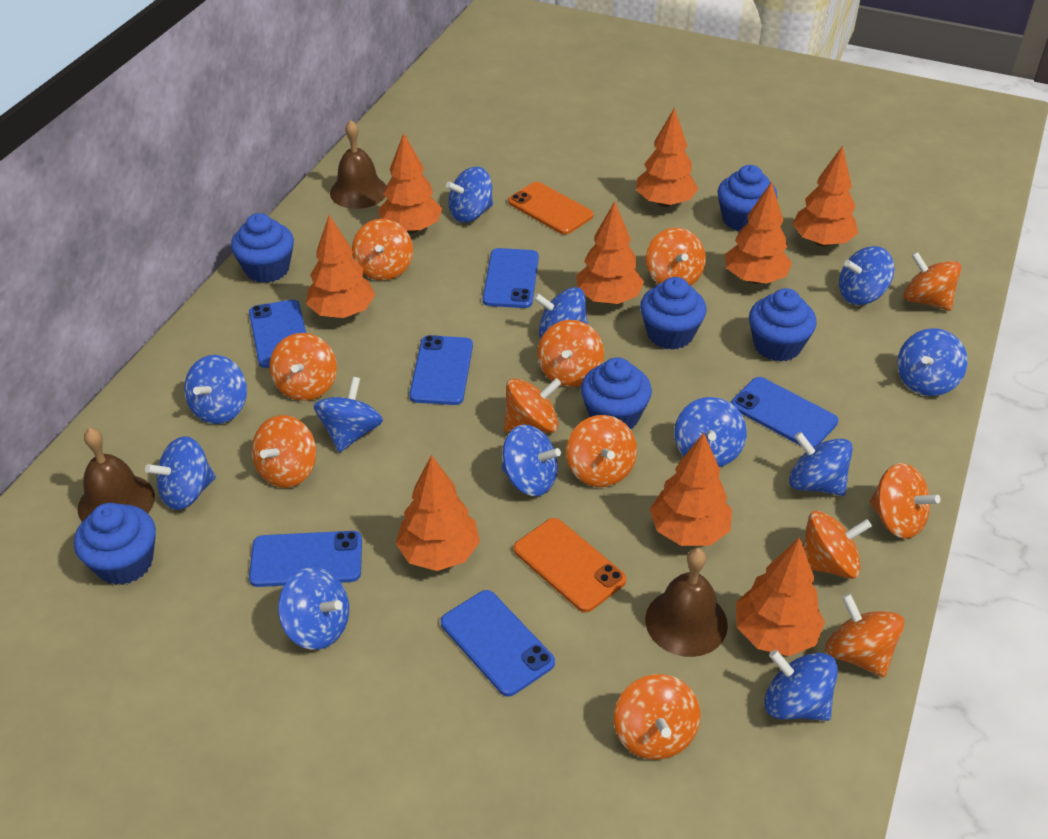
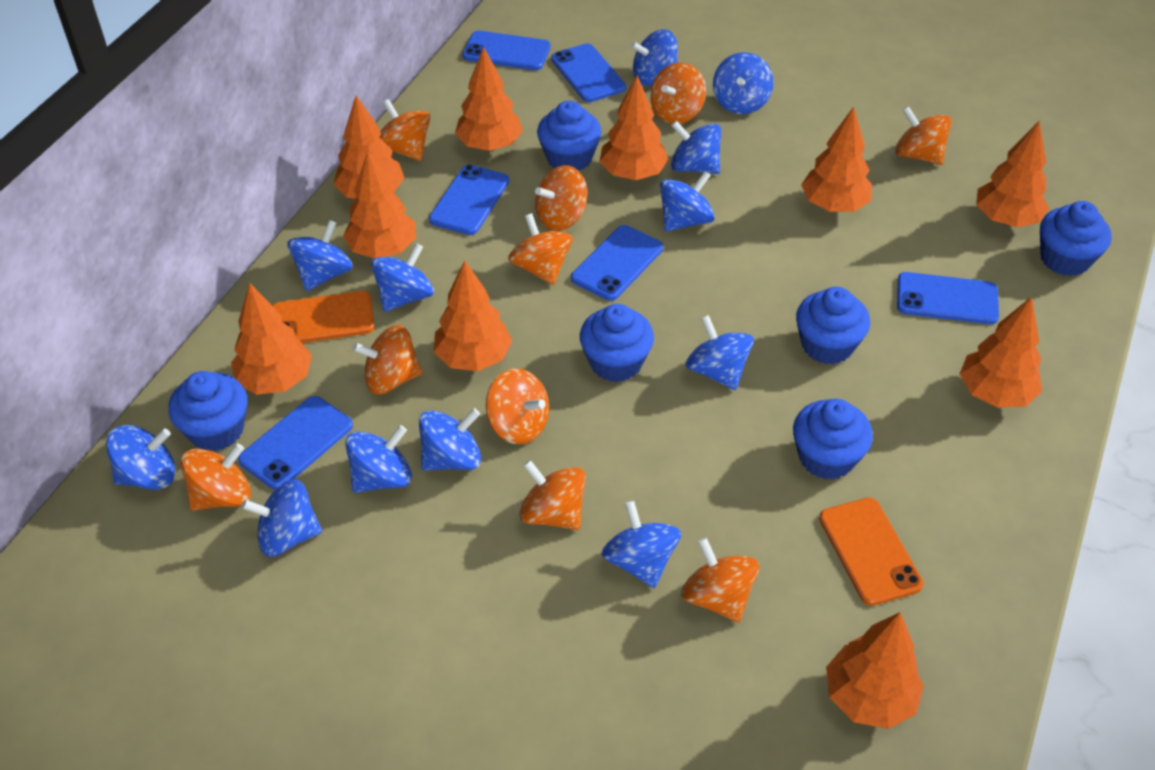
brown bell: [78,428,155,522] [330,120,387,209] [645,548,728,657] = 3 -> none = 0
orange spinning top: [252,415,316,488] [269,333,337,401] [352,219,413,281] [504,378,561,433] [538,320,604,387] [566,415,637,487] [614,674,701,760] [646,228,706,286] [803,511,872,579] [825,593,905,677] [869,463,940,539] [903,252,961,311] = 12 -> [181,443,251,511] [353,325,422,395] [379,99,430,161] [486,368,549,444] [508,213,573,285] [519,460,586,530] [535,165,587,231] [650,63,706,124] [681,538,759,623] [895,106,952,165] = 10
orange tree: [306,215,375,318] [378,133,442,233] [395,455,480,571] [577,201,644,304] [636,108,698,207] [650,433,732,546] [725,181,792,284] [736,537,825,656] [793,145,858,247] = 9 -> [231,283,312,395] [334,96,404,199] [343,151,416,258] [434,260,512,371] [455,47,523,151] [599,76,669,180] [801,107,872,212] [826,612,924,729] [960,297,1042,408] [976,120,1049,227] = 10

